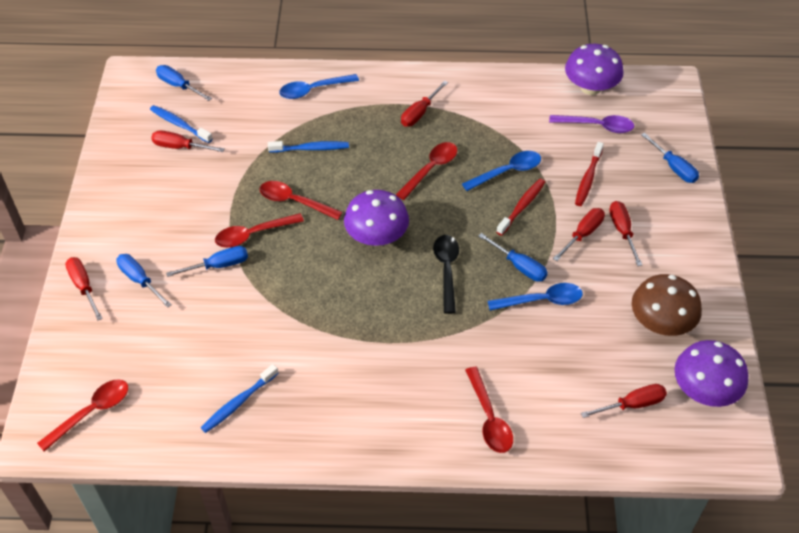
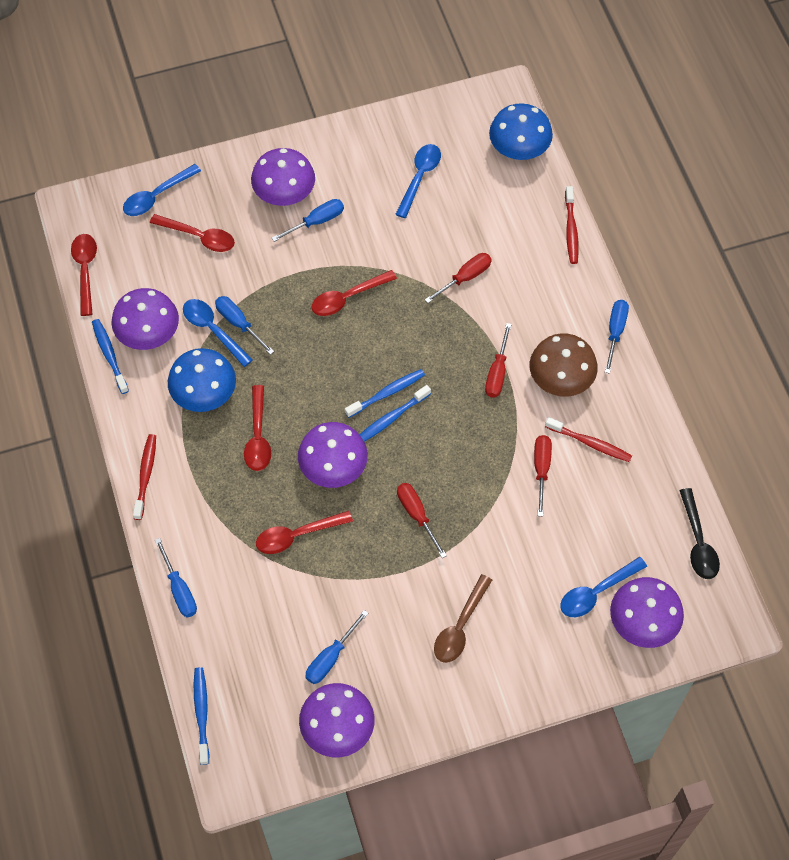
blue mushroom: none = 0 -> [168,348,236,412] [489,103,553,160] = 2
blue spoon: [279,74,359,99] [462,151,541,191] [488,283,583,311] = 3 -> [123,164,201,216] [183,299,253,367] [395,144,441,218] [560,557,647,617] = 4
blue toothbrush: [150,105,213,143] [201,364,279,433] [268,141,349,153] = 3 -> [92,319,129,394] [194,667,209,765] [345,369,425,418] [360,385,431,442] = 4
brown spoon: none = 0 -> [434,574,492,663] = 1
purple mushroom: [344,190,409,246] [565,44,624,95] [674,340,748,407] = 3 -> [111,288,179,350] [251,148,315,206] [298,422,368,488] [299,683,375,757] [610,577,684,648] = 5
purple spoon: [549,115,634,133] = 1 -> none = 0
red screwdriver: [65,257,103,320] [151,130,225,152] [401,81,448,127] [553,208,605,261] [581,384,667,418] [609,201,642,266] = 6 -> [397,483,447,558] [425,253,492,303] [485,323,512,398] [534,435,552,516] = 4
red toothbrush: [496,179,545,236] [575,142,604,206] = 2 -> [133,434,156,520] [545,417,632,462] [565,186,579,264] = 3

